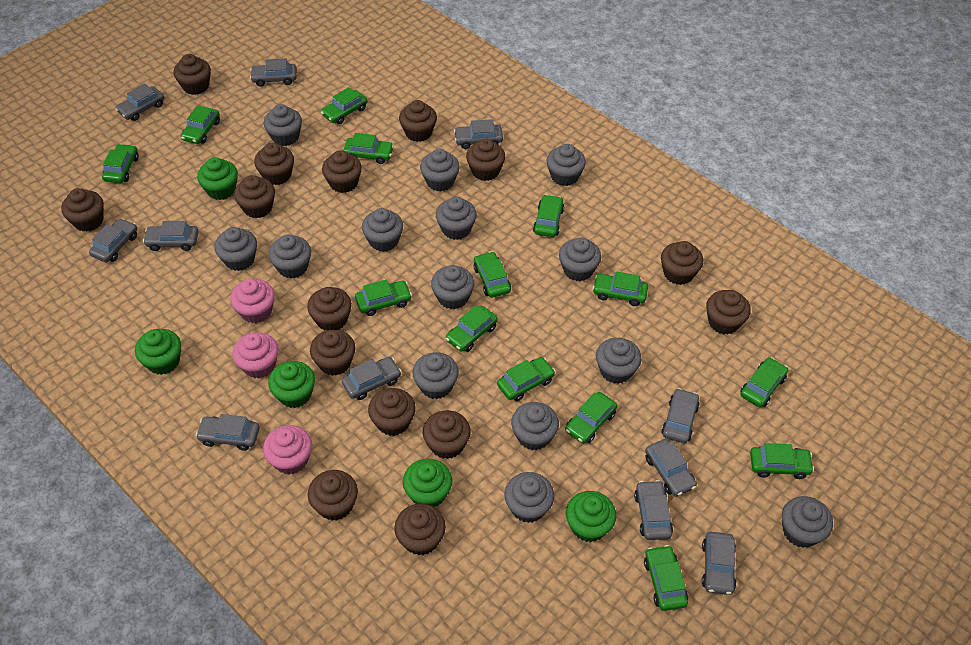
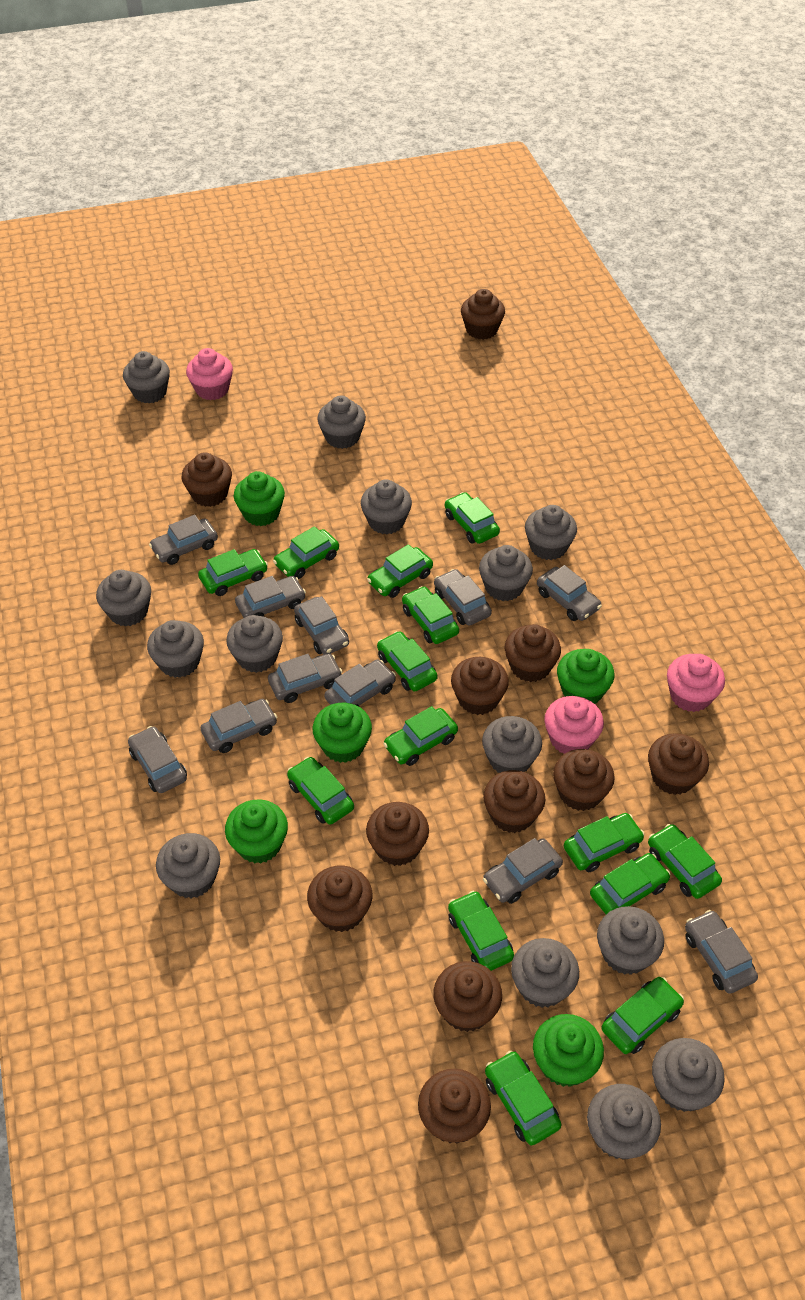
brown cupcake: [61,188,104,232] [173,54,211,95] [234,175,275,218] [254,143,294,185] [307,287,352,331] [308,470,358,521] [310,330,356,376] [322,150,362,193] [368,388,416,436] [394,504,446,556] [399,100,437,142] [423,410,471,459] [466,139,505,181] [661,241,703,285] [706,290,751,335] = 15 -> [181,452,232,507] [307,865,372,932] [366,802,429,866] [418,1069,491,1144] [433,961,502,1032] [451,657,509,715] [461,289,505,340] [483,770,545,833] [505,624,561,682] [553,749,615,811] [648,733,709,795] = 11

